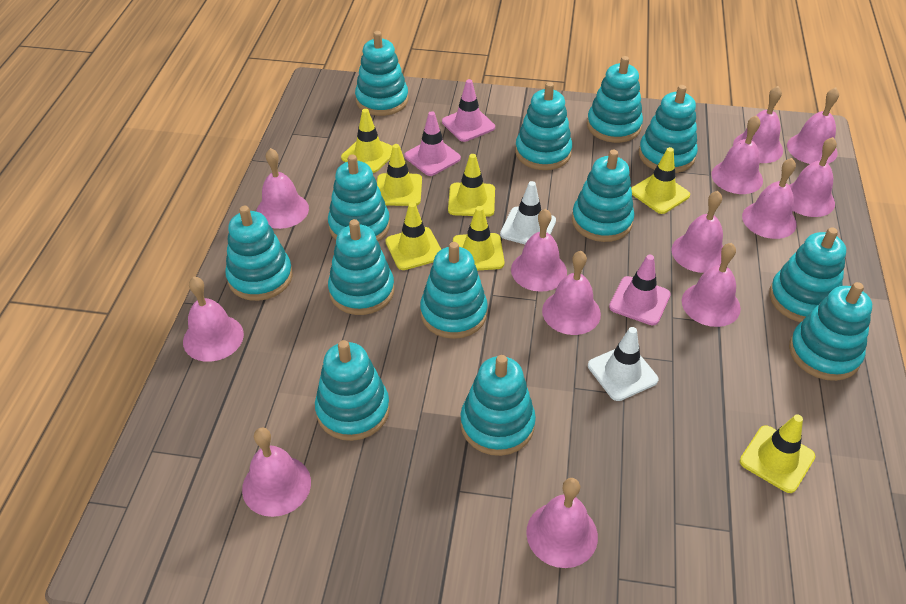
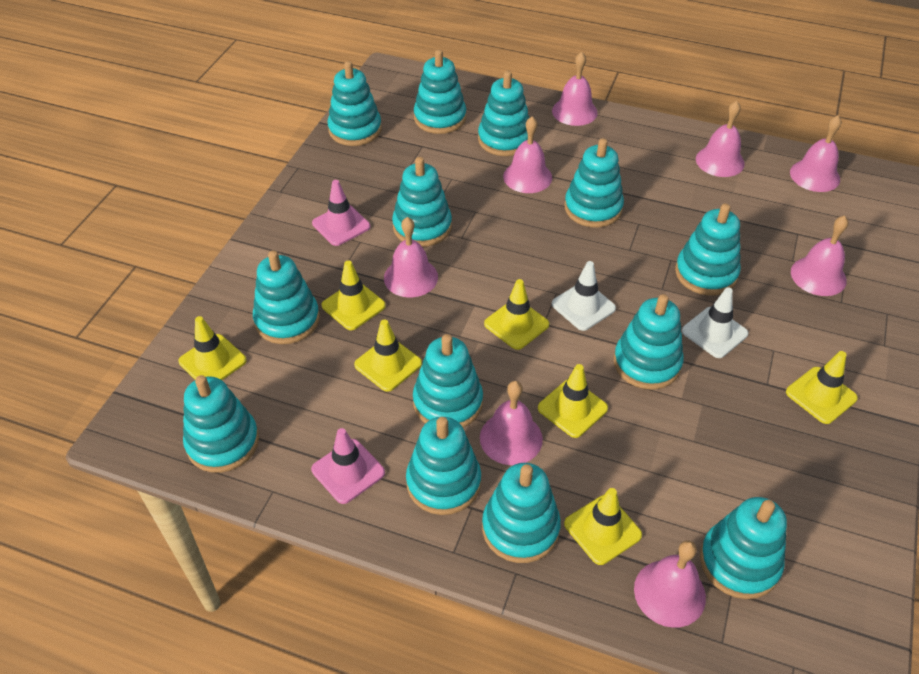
pink bell: [183,277,244,362] [242,427,311,517] [256,148,309,229] [511,209,567,292] [526,478,598,568] [542,251,601,335] [671,191,723,273] [682,243,741,327] [711,115,763,194] [733,86,783,163] [742,158,797,239] [787,87,839,164] [789,137,837,217] = 13 -> [384,217,438,297] [480,381,543,465] [503,116,552,193] [552,52,598,126] [634,540,706,628] [696,101,745,177] [790,115,842,192] [791,216,848,296] = 8
pink traffic cone: [404,111,461,176] [442,79,495,142] [609,254,671,325] = 3 -> [311,428,385,504] [312,180,370,246] = 2

